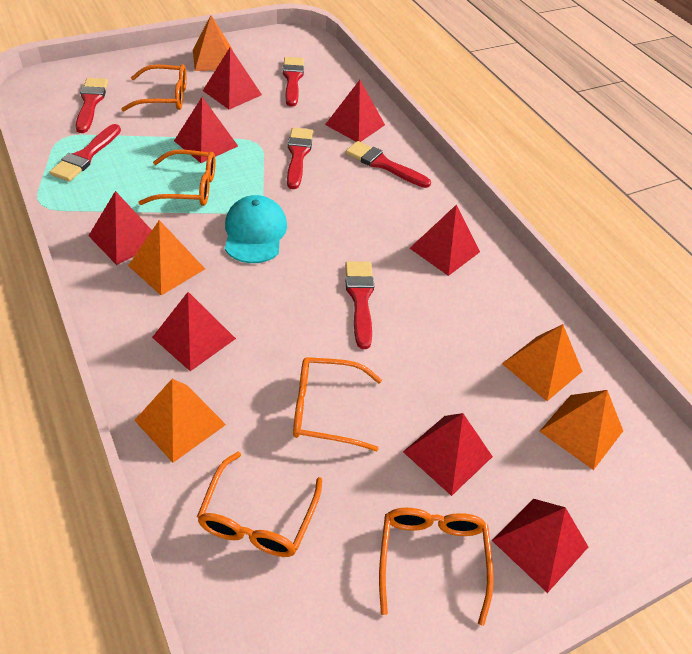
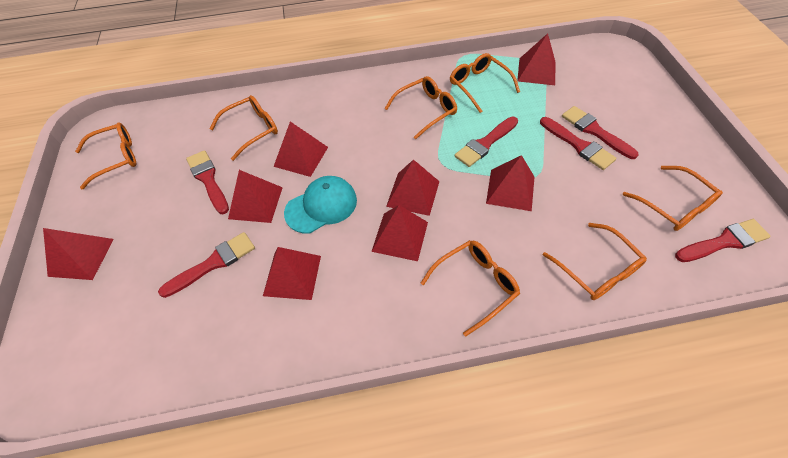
orange glasses: [122,64,187,111] [138,150,216,206] [197,452,322,557] [293,357,382,451] [379,508,494,626] = 5 -> [75,123,137,189] [210,95,278,161] [384,76,457,139] [421,240,520,337] [450,53,520,113] [543,223,647,300] [622,166,723,231] = 7
orange pyramid: [128,220,205,295] [134,379,226,463] [193,15,233,71] [502,324,582,401] [539,390,623,470] = 5 -> none = 0

